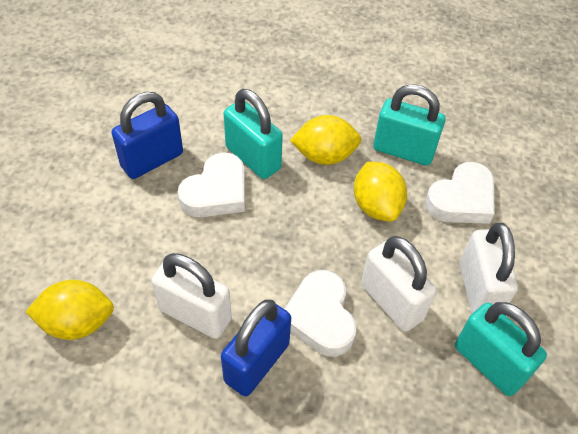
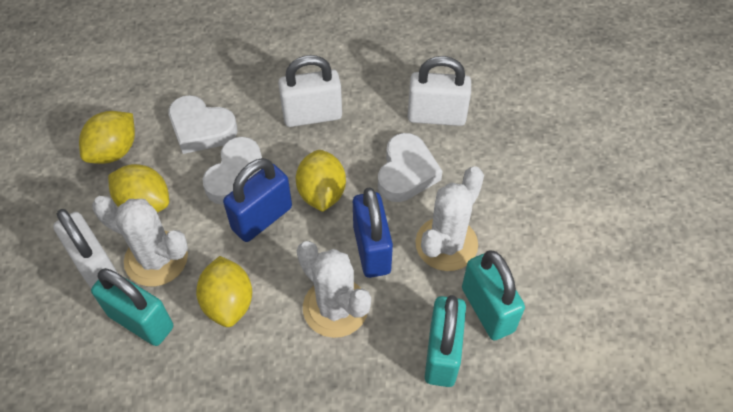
white cactus: none = 0 -> [92,196,188,286] [297,241,371,338] [415,167,484,271] = 3
yellow lemon: [26,280,114,340] [290,115,362,165] [354,162,407,222] = 3 -> [79,111,135,164] [108,164,169,213] [196,256,252,327] [296,150,346,212] = 4

